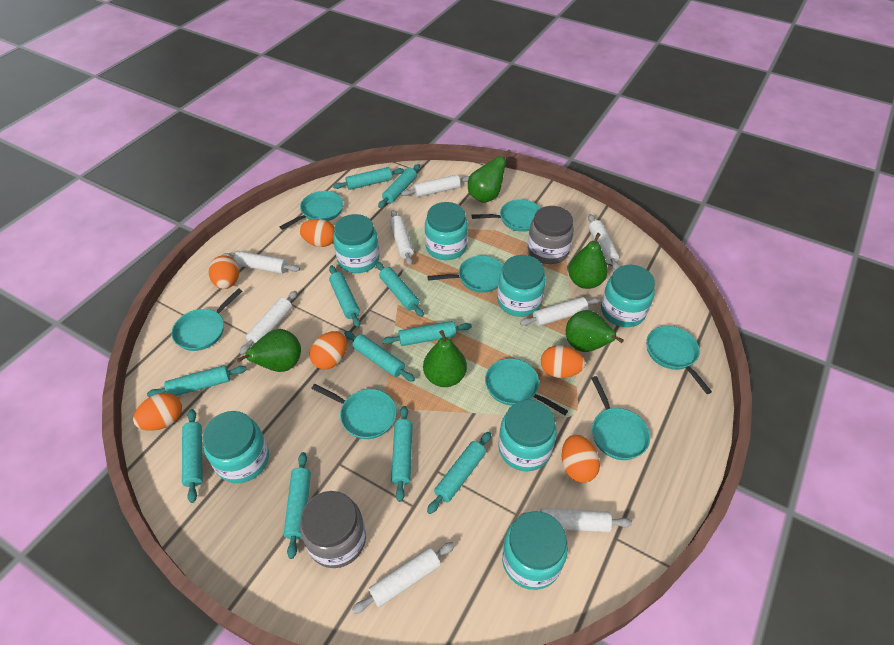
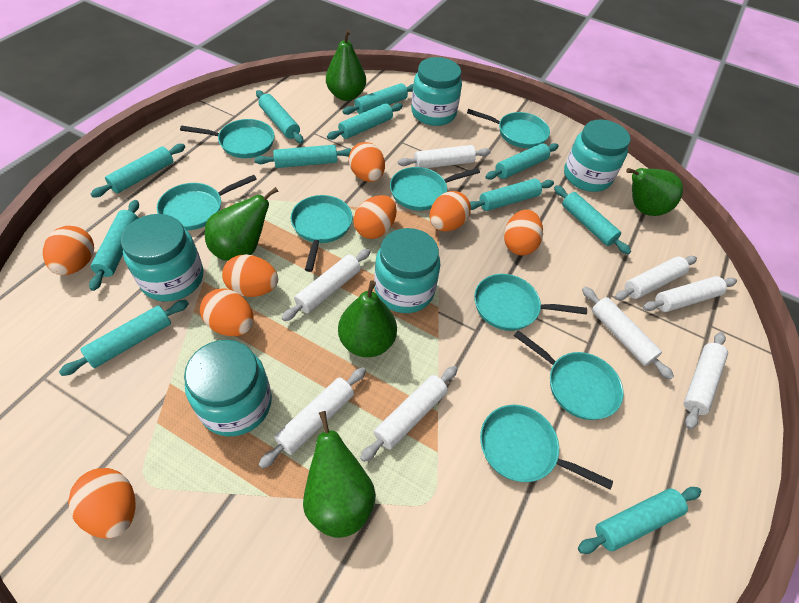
grey jar: [300,491,366,568] [528,206,574,264] = 2 -> none = 0
orange egg: [133,393,182,431] [209,255,239,289] [299,219,334,247] [310,331,347,369] [541,345,585,378] [562,434,600,483] = 6 -> [43,226,94,275] [68,468,136,539] [200,288,254,336] [222,254,278,297] [349,142,385,182] [353,195,397,239] [429,191,471,231] [504,209,543,255] = 8
turquoise jar: [202,411,269,483] [333,214,380,273] [425,202,468,260] [497,255,546,317] [498,400,557,471] [502,511,568,590] [601,265,655,327] = 7 -> [121,214,203,302] [184,340,272,436] [374,228,441,313] [411,57,462,126] [564,119,631,192] = 5

